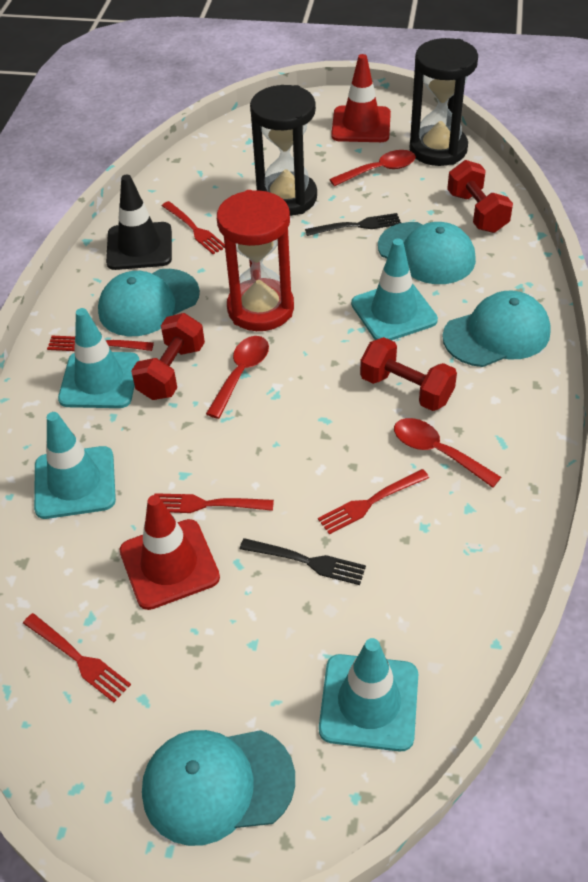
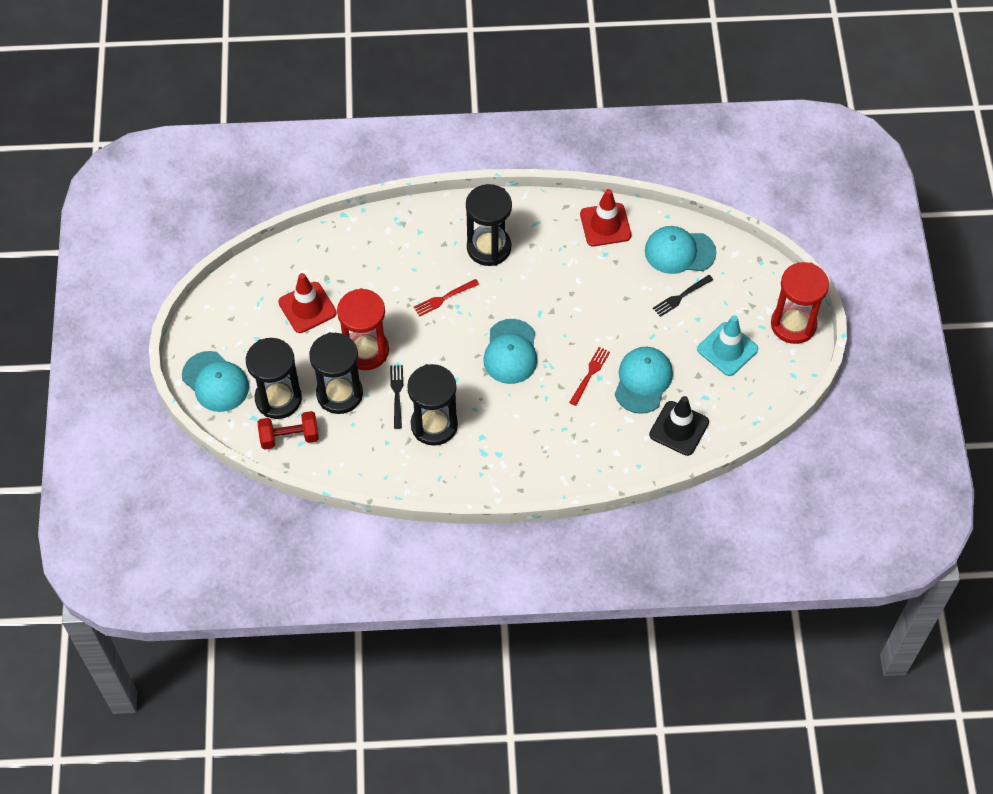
black hourglass: [250,85,317,216] [410,38,478,166] = 2 -> [246,338,302,419] [309,332,363,414] [407,364,458,446] [466,184,512,266] = 4
red dumbbell: [131,313,205,400] [360,337,457,411] [447,160,513,233] = 3 -> [258,411,319,450] = 1
red fork: [23,613,131,703] [47,336,154,351] [154,493,274,513] [162,201,225,254] [318,469,429,534] = 5 -> [414,279,479,317] [569,347,610,406] = 2
red hourglass: [217,190,294,331] = 1 -> [337,288,389,370] [771,262,829,344] = 2
red spoon: [206,336,269,419] [329,150,416,186] [394,418,501,488] = 3 -> none = 0
turquoise traffic cone: [34,412,116,519] [58,308,140,408] [319,638,418,752] [351,239,438,340] = 4 -> [697,315,758,376] = 1

